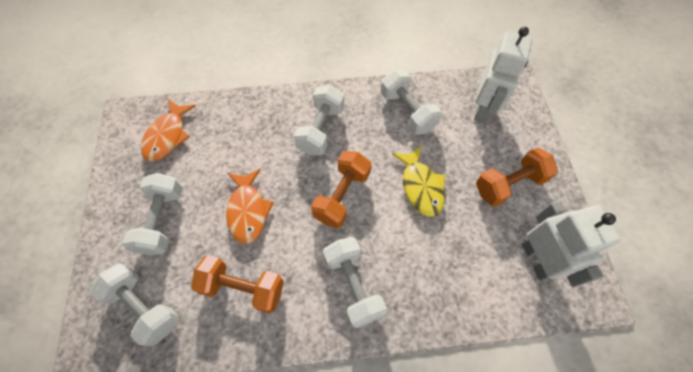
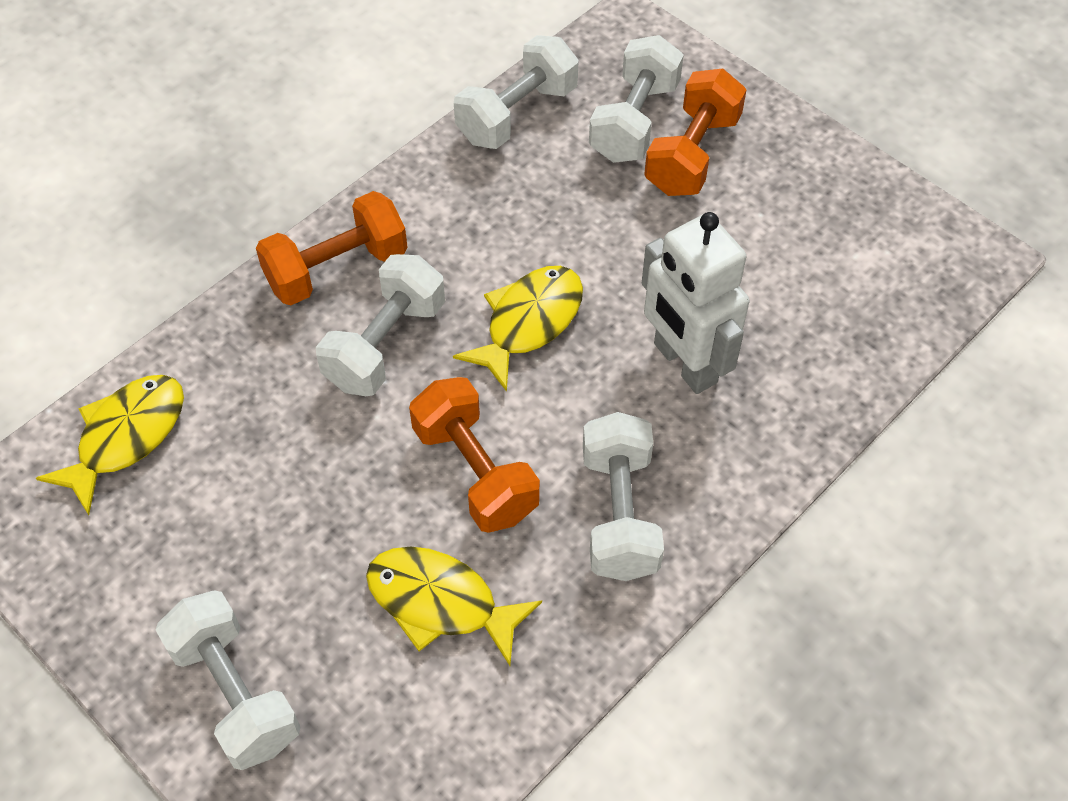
orange fish: [141,99,196,161] [226,169,274,244] = 2 -> none = 0
white robot: [474,27,532,123] [522,201,620,287] = 2 -> [642,212,749,394] = 1
yellow fish: [392,146,446,217] = 1 -> [36,375,184,515] [366,547,542,666] [453,266,583,392] = 3

